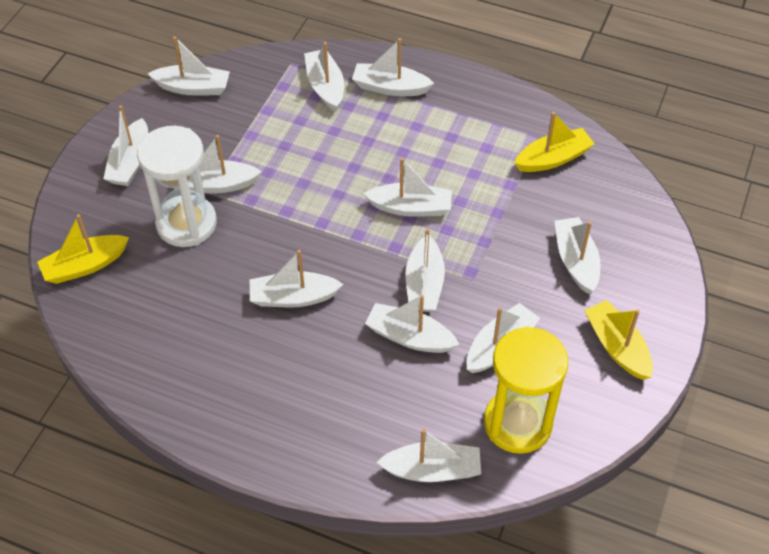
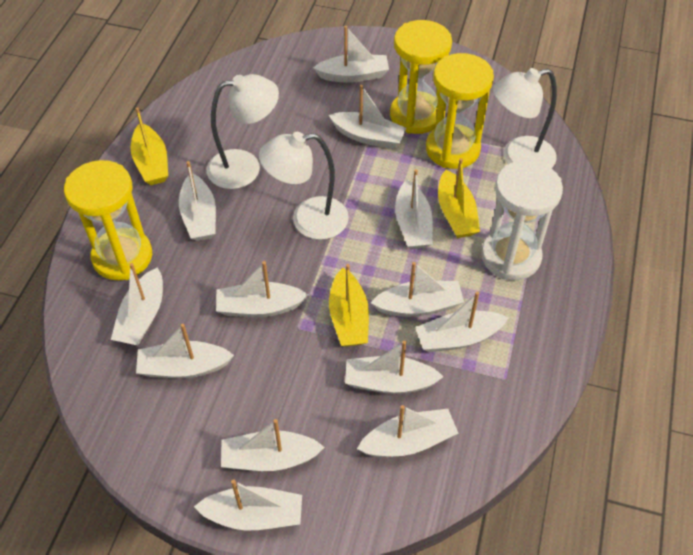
white boat: [103,105,148,186] [148,36,230,96] [188,135,262,194] [250,250,344,308] [304,42,344,112] [352,38,434,96] [363,158,452,217] [365,295,460,353] [377,429,481,482] [406,228,445,312] [466,303,540,373] [554,217,601,294] = 12 -> [111,263,163,345] [136,324,234,378] [179,161,216,241] [194,479,302,531] [216,261,308,317] [221,419,325,471] [313,26,389,83] [329,85,407,149] [345,341,444,394] [357,405,458,457] [371,262,464,317] [395,169,433,249] [415,291,508,352] = 13
white lamp: none = 0 -> [206,74,279,189] [259,132,349,240] [493,68,557,168] = 3
yellow hourglass: [484,326,568,454] = 1 -> [64,160,152,280] [390,20,452,134] [426,53,494,169] = 3

